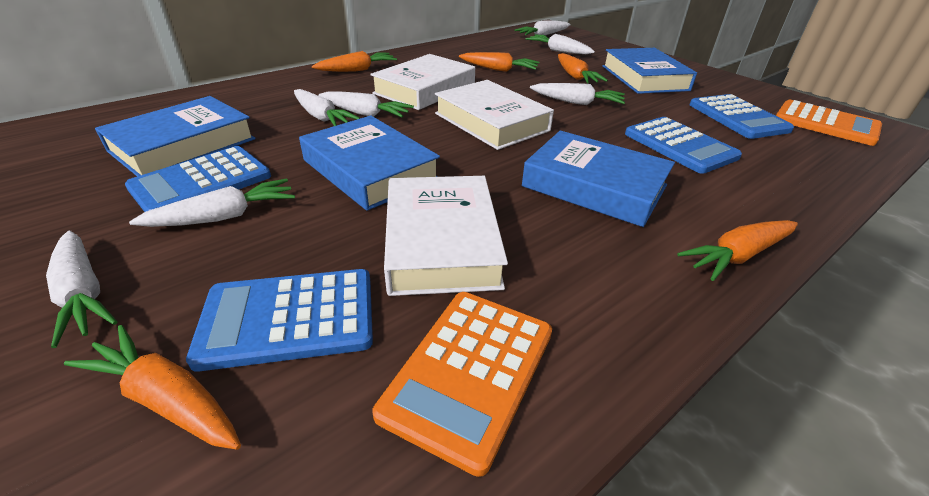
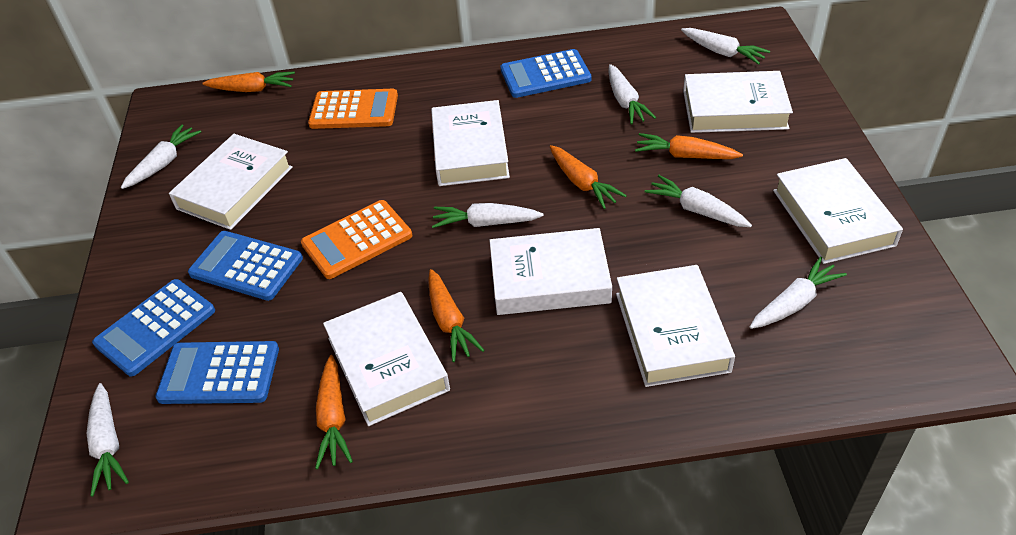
blue book: [95,96,256,176] [299,115,440,211] [522,131,675,227] [602,48,697,94] = 4 -> none = 0
white book: [370,54,475,110] [384,176,508,296] [435,80,554,150] = 3 -> [169,134,293,230] [323,292,450,426] [431,100,510,186] [489,228,612,315] [616,265,735,387] [683,71,793,133] [773,158,903,264] = 7

